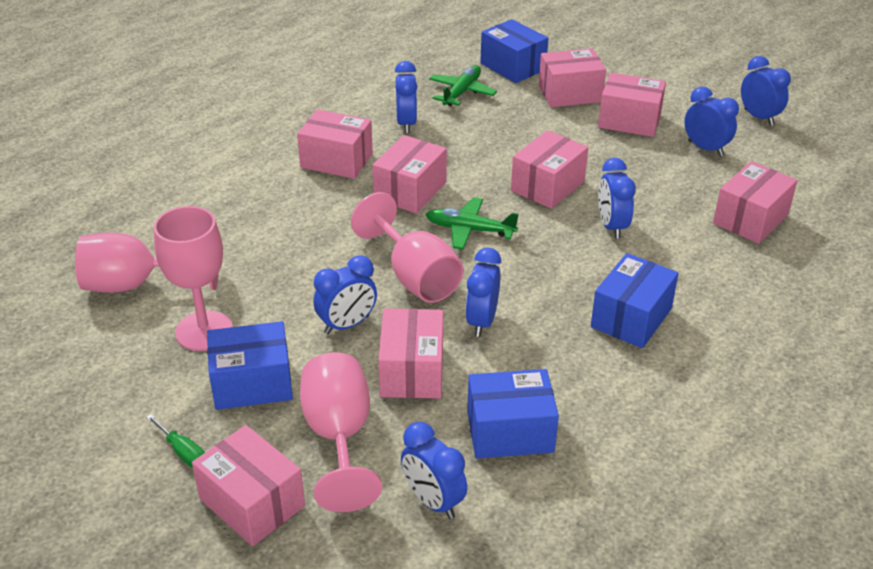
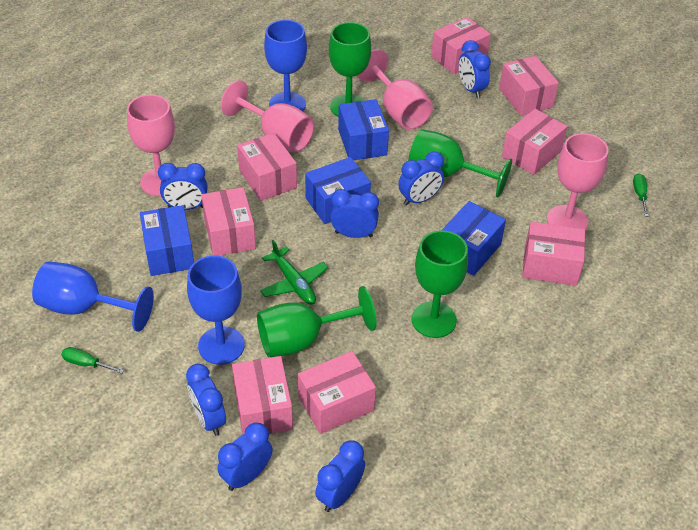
blue goblet: none = 0 -> [32,261,154,332] [187,255,245,365] [264,20,307,111] = 3
green goblet: none = 0 -> [257,286,377,357] [329,22,371,117] [408,129,512,197] [412,230,468,338] = 4
green plane: [425,197,519,250] [429,65,497,106] = 2 -> [260,240,328,305] = 1
green screwdriver: [146,414,205,468] = 1 -> [61,347,124,373] [633,173,649,216] = 2

